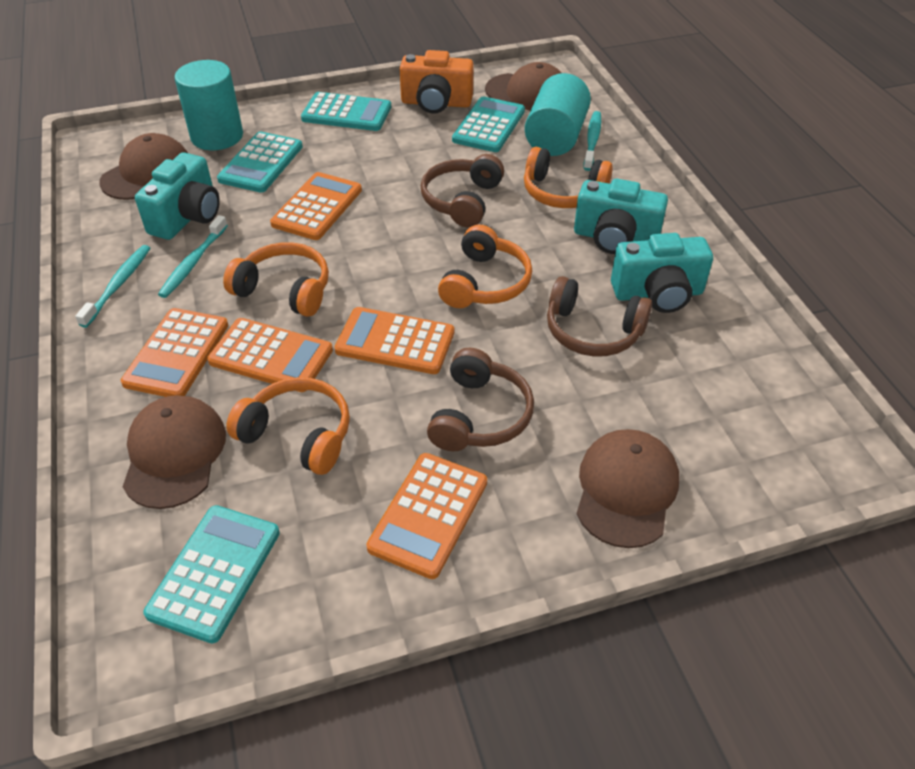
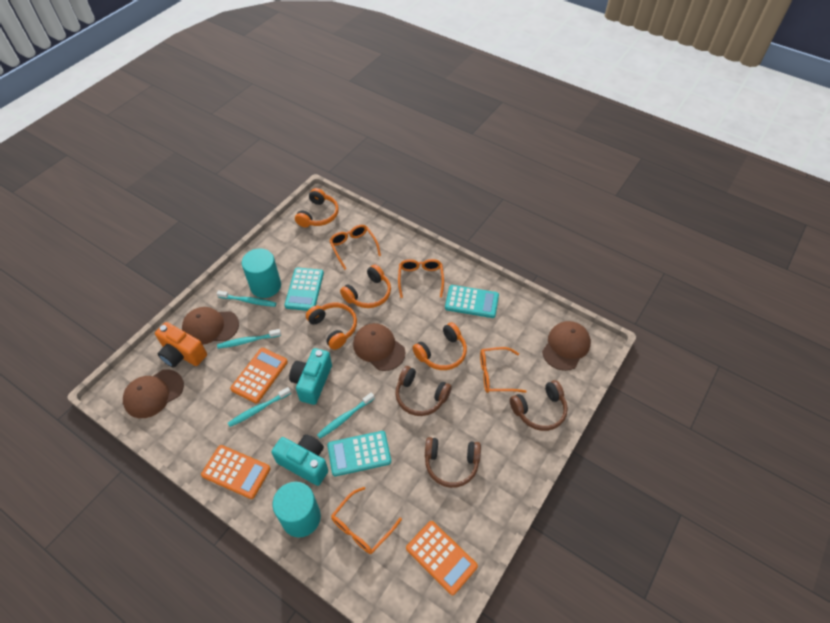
orange calculator: [121,308,228,397] [207,318,333,392] [270,172,362,240] [334,307,454,374] [366,453,487,579] = 5 -> [201,445,271,499] [230,348,288,403] [406,521,478,595] = 3
orange glasses: none = 0 -> [329,225,381,270] [331,487,402,554] [398,259,444,298] [480,347,527,393] = 4
turquoise calculator: [143,505,280,644] [217,132,303,192] [301,92,391,131] [452,96,525,152] = 4 -> [285,268,324,311] [328,431,391,476] [445,285,499,318] = 3
turquoise camera: [135,152,220,240] [574,179,668,254] [611,233,713,313] = 3 -> [272,434,328,486] [289,348,332,405] = 2
turquoise toothbrush: [75,245,150,328] [158,215,228,298] [583,111,601,171] = 3 -> [217,290,276,307] [217,329,281,349] [228,387,291,427] [317,392,375,439] = 4

